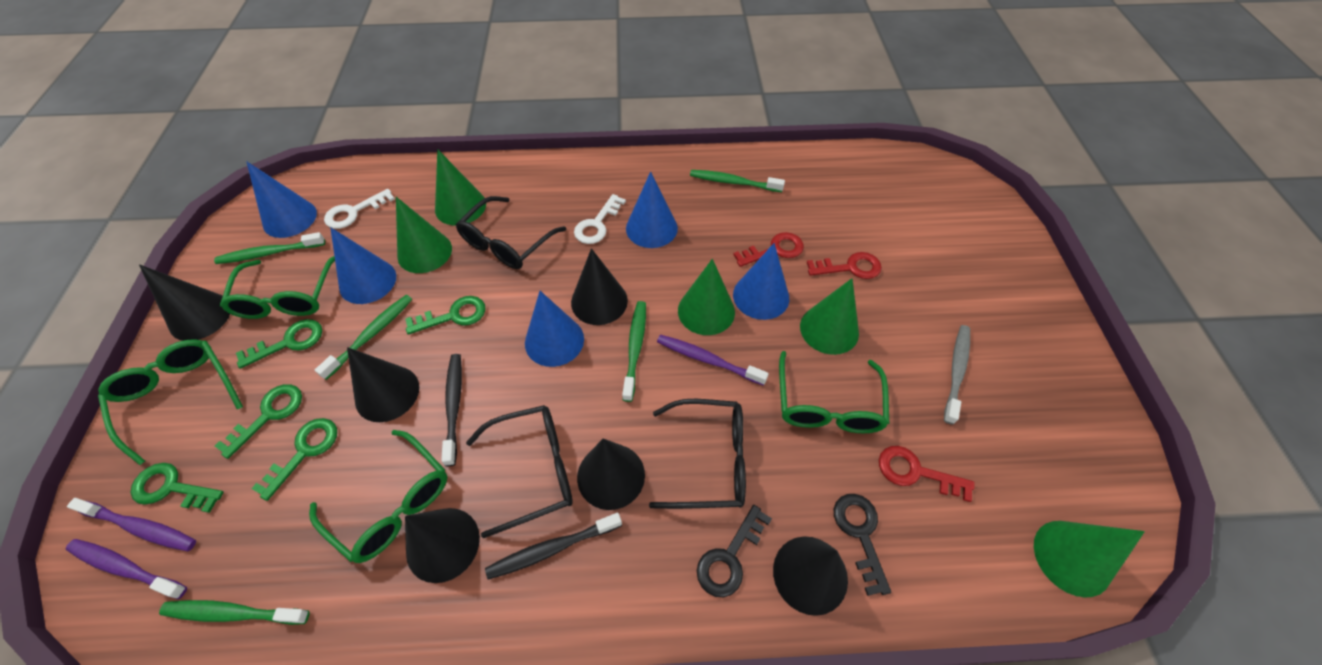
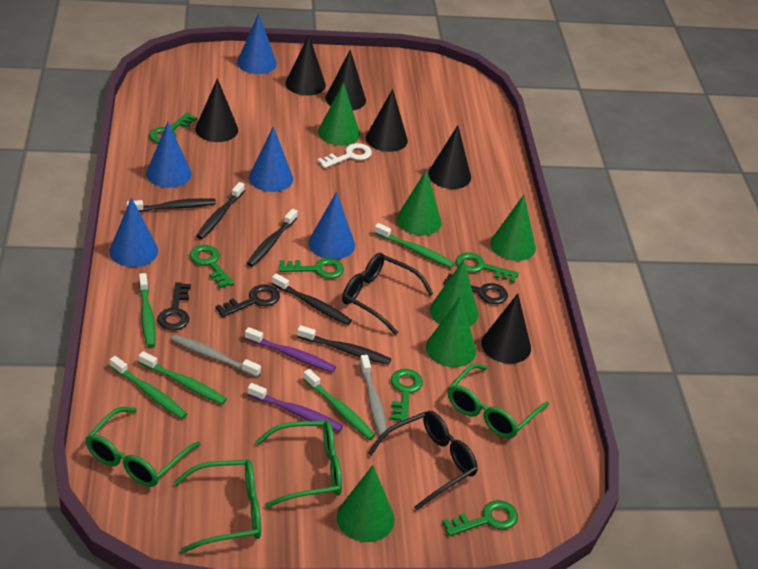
black glasses: [456,196,566,269] [466,405,573,538] [649,399,746,509] = 3 -> [342,253,434,335] [368,411,478,510] = 2
black key: [697,505,772,597] [834,494,891,596] = 2 -> [157,282,191,331] [215,284,280,317] [444,273,508,304] = 3
black toothbrush: [441,354,462,466] [485,513,622,579] = 2 -> [126,198,216,212] [196,182,245,239] [247,209,298,267] [272,274,352,325] [297,325,391,365] = 5
green cone: [396,197,452,273] [435,149,486,225] [678,259,735,335] [800,278,859,355] [1034,521,1145,598] = 5 -> [318,82,360,146] [337,465,395,542] [396,169,442,235] [426,296,476,367] [430,260,478,326] [490,195,536,261] = 6
green key: [131,463,224,513] [215,384,302,459] [236,319,322,369] [251,418,337,501] [405,296,486,335] = 5 -> [149,113,197,143] [190,245,234,288] [279,258,344,279] [390,369,423,421] [442,500,518,536] [456,252,519,283] = 6
grey toothbrush: [944,325,970,424] = 1 -> [171,335,261,377] [360,355,387,437] = 2
purple toothbrush: [65,539,187,599] [67,498,196,551] [657,335,769,386] = 3 -> [245,327,336,373] [247,383,343,432] = 2
red key: [733,232,804,267] [807,252,882,279] [879,446,975,502] = 3 -> none = 0
white key: [324,189,395,229] [574,194,626,244] = 2 -> [317,143,372,168] = 1

